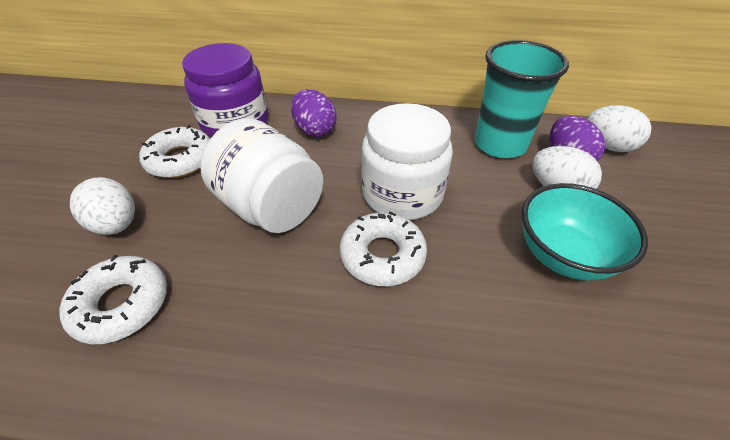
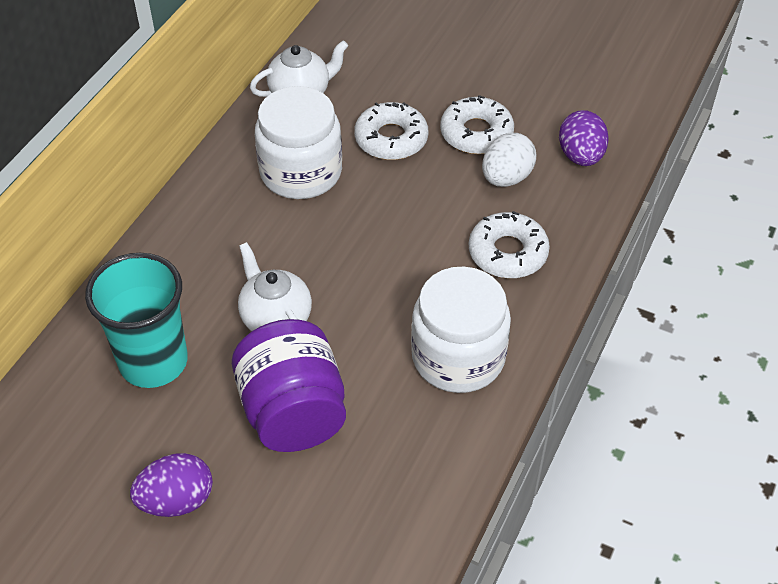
turquoise bowl: [522,183,648,280] = 1 -> none = 0
white egg: [70,177,135,235] [532,146,602,189] [587,105,651,152] = 3 -> [482,133,536,187] = 1
white teapot: none = 0 -> [238,242,312,331] [250,40,348,97] = 2

